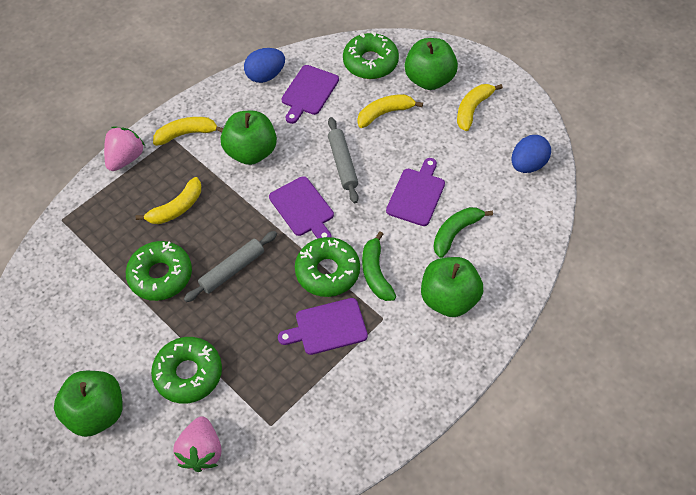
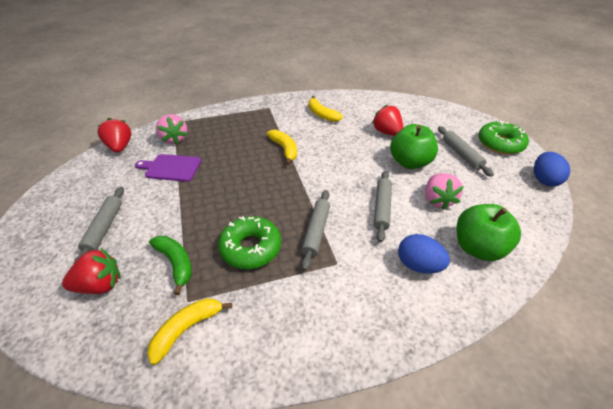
green apple: [54,371,123,437] [221,111,277,165] [405,38,458,90] [421,257,483,317] = 4 -> [390,124,438,169] [457,204,521,261] = 2
green banana: [362,232,396,301] [434,207,493,258] = 2 -> [149,236,192,295] = 1
green donut: [126,241,192,301] [151,337,222,404] [295,237,360,297] [343,31,399,79] = 4 -> [218,216,281,269] [478,120,529,154] = 2
grey rolling pin: [184,231,277,302] [328,117,359,203] = 2 -> [74,187,124,263] [301,190,330,271] [374,171,392,243] [438,126,494,177] = 4
purple cutting board: [269,176,334,239] [278,298,368,355] [281,65,339,124] [386,158,445,226] = 4 -> [135,154,201,182] = 1
red strawberry: none = 0 -> [62,248,121,294] [97,118,131,153] [372,104,403,136] = 3
yellow banana: [136,177,201,224] [153,117,224,146] [357,94,423,128] [457,84,503,131] = 4 -> [147,298,232,365] [267,130,297,165] [309,96,343,122] = 3

